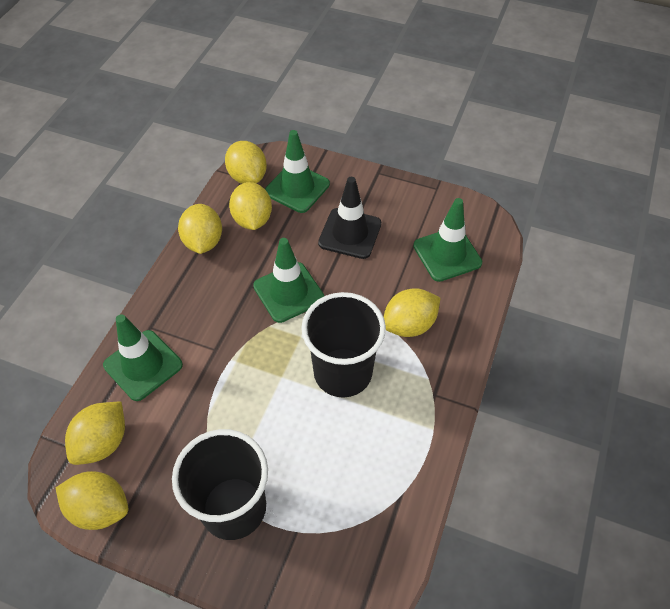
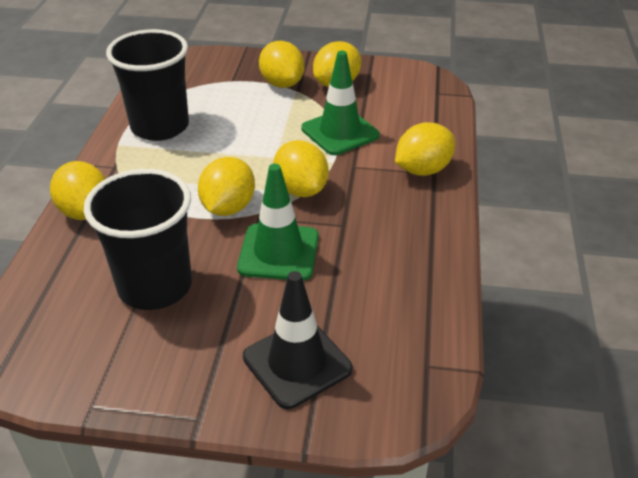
green traffic cone: [103,314,183,401] [253,238,324,323] [265,130,330,213] [413,198,482,282] = 4 -> [237,164,318,281] [301,51,380,155] = 2

